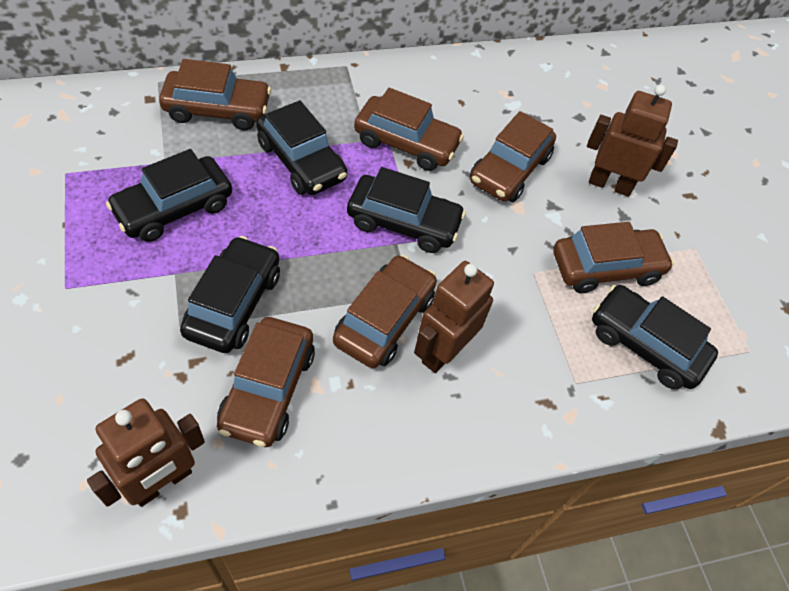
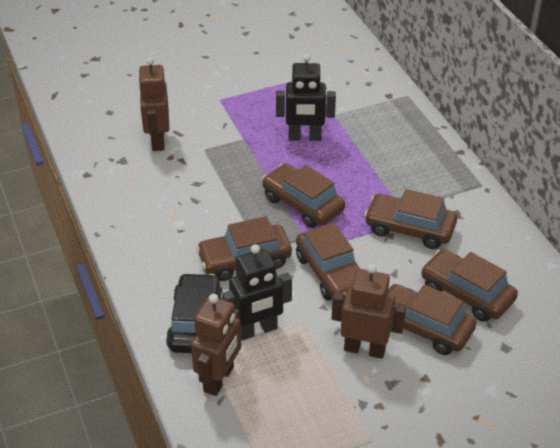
black car: [106,149,232,242] [180,236,280,353] [256,100,347,195] [347,167,466,253] [592,285,718,389] = 5 -> [166,273,223,353] = 1
black robot: none = 0 -> [222,244,292,340] [276,54,336,141] = 2

